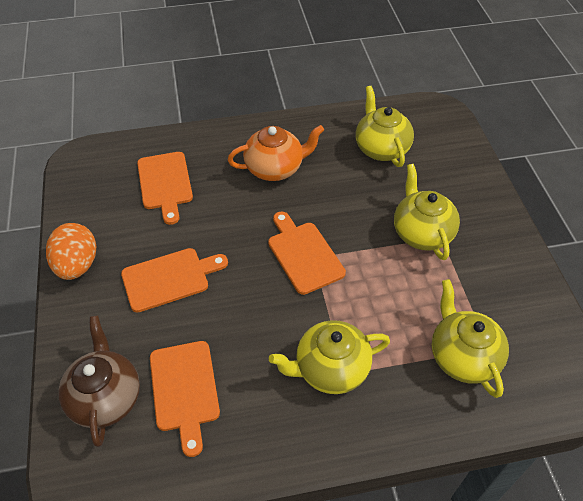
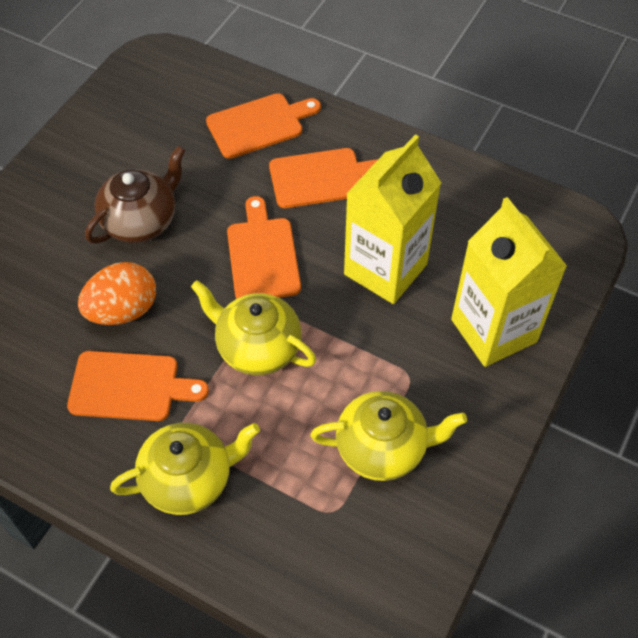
orange teapot: [228,125,324,181] = 1 -> none = 0
yellow carton: none = 0 -> [344,134,441,304] [451,197,567,367] = 2
yellow teapot: [269,320,390,394] [356,86,414,167] [394,164,460,260] [432,279,509,398] = 4 -> [110,422,260,515] [191,280,316,375] [311,391,467,481] = 3

